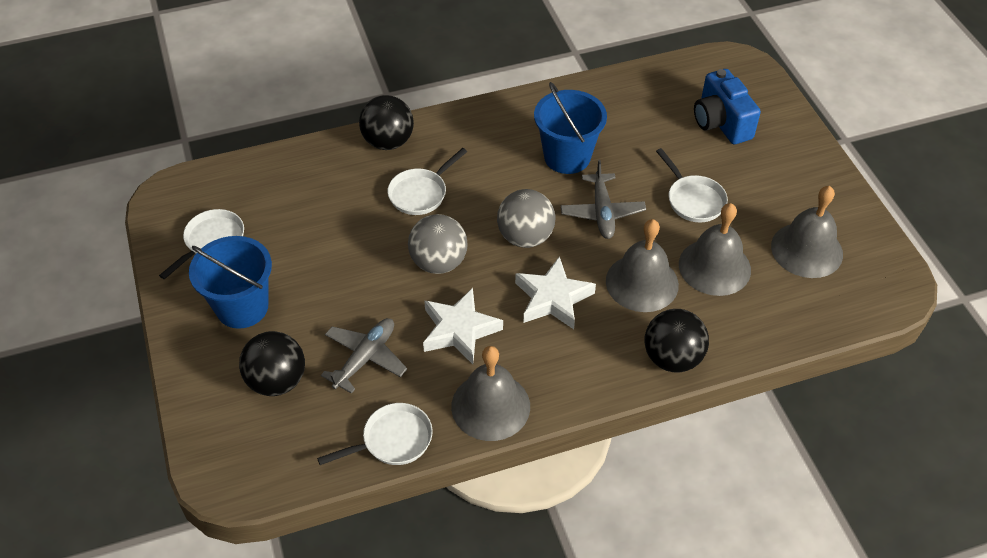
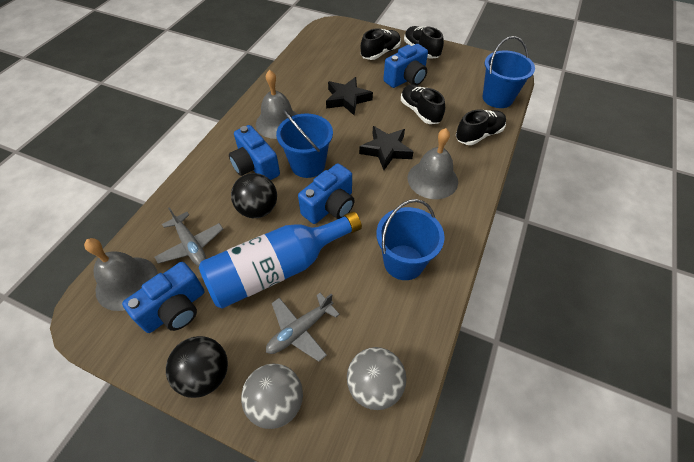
black ball: [239,331,305,396] [359,95,414,150] [645,309,709,373] = 3 -> [166,336,228,398] [231,173,277,218] = 2
black shoe: none = 0 -> [361,28,401,60] [401,84,445,124] [404,26,444,59] [456,109,506,145] = 4
black star: none = 0 -> [326,77,373,115] [359,126,413,170] = 2
blue bottle: none = 0 -> [199,211,362,309] = 1
blue bucket: [189,236,272,329] [534,82,607,174] = 2 -> [276,109,333,178] [376,199,445,280] [483,36,535,108] = 3
blue camera: [694,69,761,144] = 1 -> [122,262,205,333] [229,125,280,180] [298,163,355,224] [383,44,428,88] = 4
grey bell: [451,346,530,441] [606,219,679,312] [679,203,751,296] [771,186,843,278] = 4 -> [84,238,158,311] [256,70,297,139] [408,128,458,199] = 3
white pan: [159,209,244,280] [317,403,433,465] [387,148,467,215] [656,148,728,222] = 4 -> none = 0
white star: [423,288,503,364] [515,256,596,329] = 2 -> none = 0

